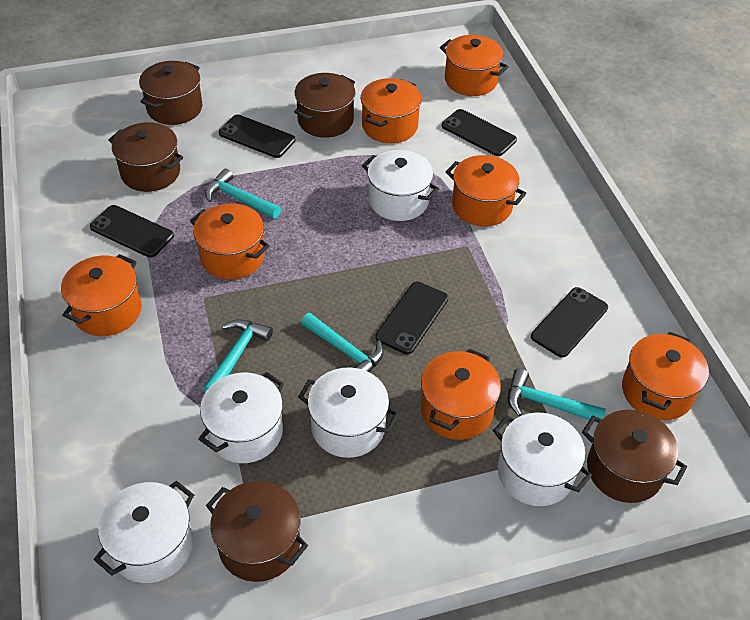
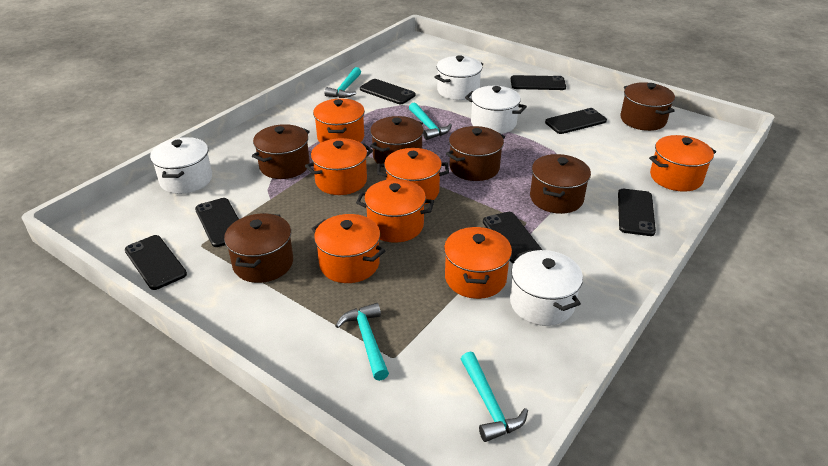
black phone: [90,205,174,258] [219,115,295,158] [375,282,448,354] [442,109,517,156] [531,287,608,358] = 5 -> [125,235,187,290] [195,198,239,247] [360,79,415,104] [483,212,542,264] [511,75,566,90] [545,108,607,134] [618,189,656,236] = 7
brown pot: [108,122,183,192] [139,61,203,125] [206,481,308,582] [294,73,355,138] [582,410,687,503] = 5 -> [224,213,293,283] [252,124,310,179] [370,116,424,164] [446,126,505,181] [530,154,591,214] [620,82,675,131] = 6
white pot: [94,481,194,583] [198,372,284,463] [298,367,399,458] [362,150,439,221] [493,412,592,506] = 5 -> [150,137,212,194] [434,55,483,100] [465,86,527,134] [510,250,583,326] = 4

